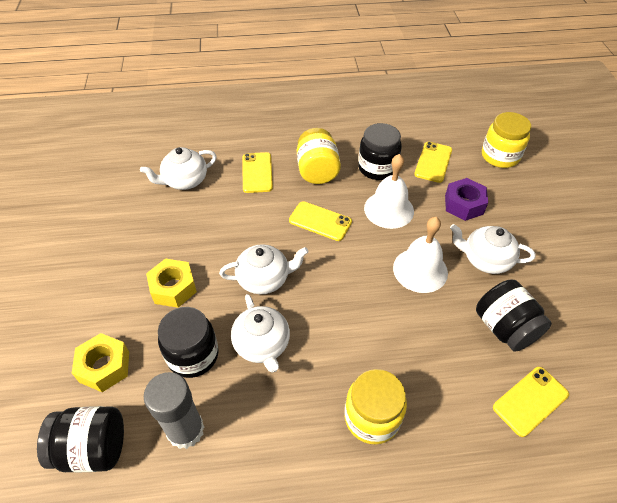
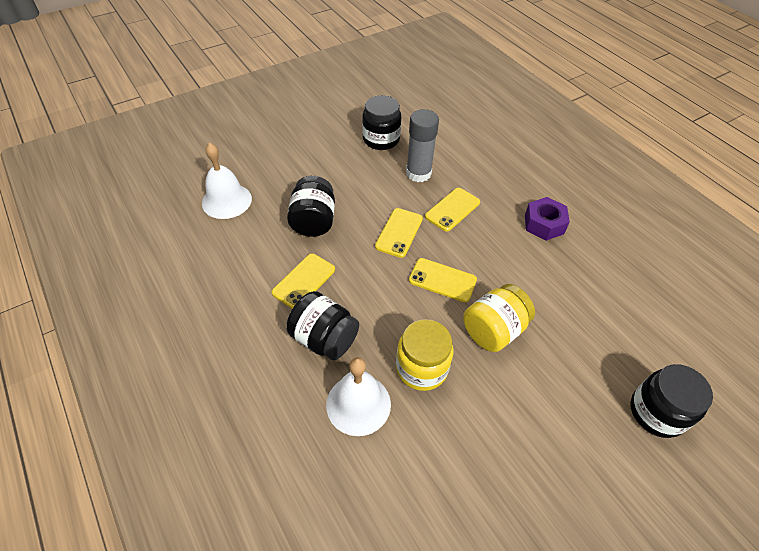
white teapot: [140,147,217,190] [219,244,309,294] [231,294,290,373] [450,224,536,274] = 4 -> none = 0
yellow jar: [297,128,341,184] [345,369,407,444] [482,112,531,168] = 3 -> [396,319,453,391] [463,284,535,352] = 2
yellow nut: [72,333,129,392] [146,259,197,308] = 2 -> none = 0

